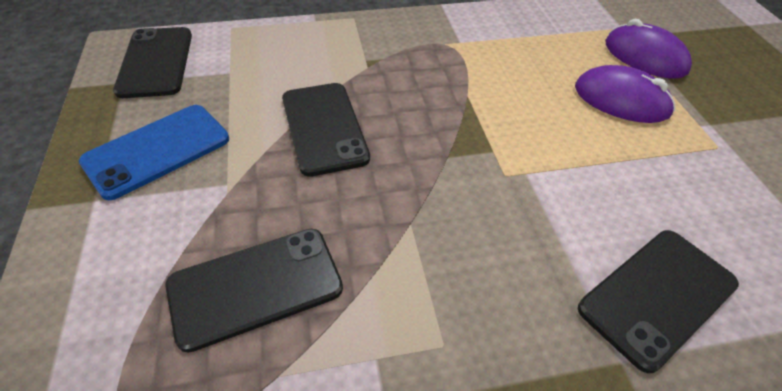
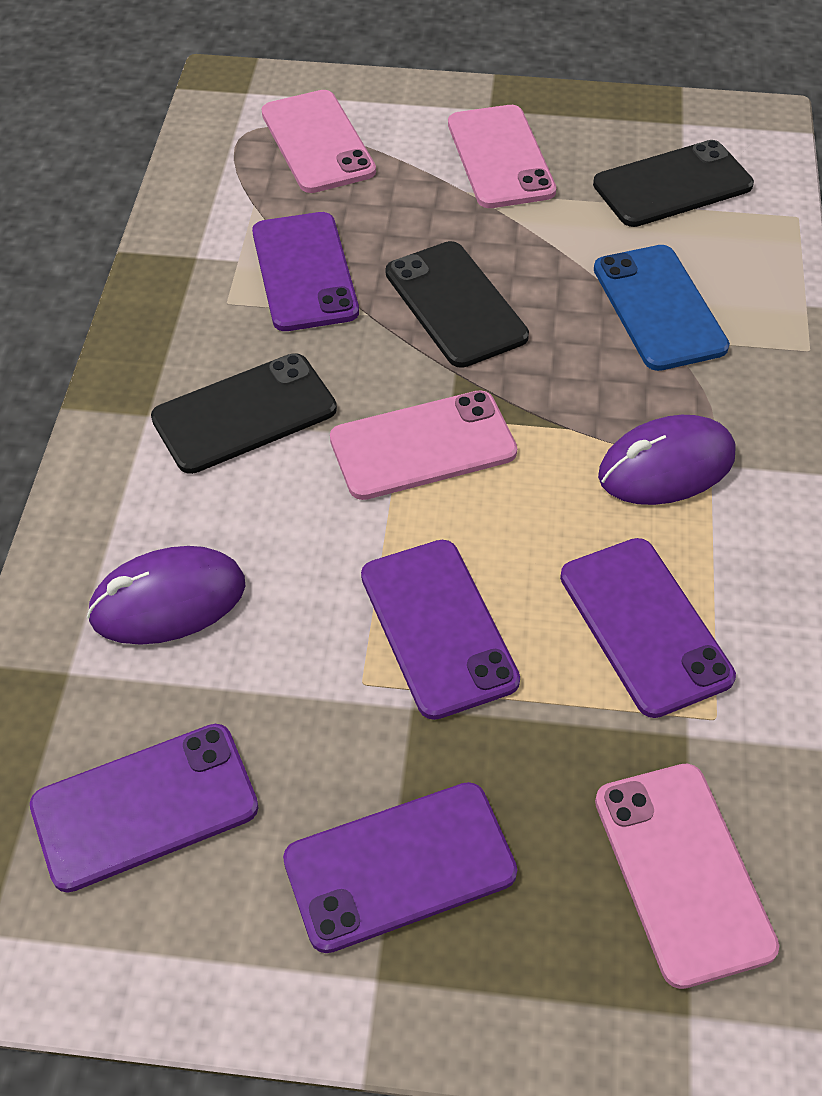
black phone: [113,27,192,98] [165,229,343,353] [282,83,370,177] [578,230,739,373] = 4 -> [151,353,337,474] [386,241,529,368] [593,140,754,227] = 3
pink phone: none = 0 -> [262,90,376,193] [330,390,517,500] [448,105,556,208] [595,764,779,989] = 4
purple phone: none = 0 -> [30,724,259,892] [252,212,359,331] [283,782,517,953] [361,540,520,720] [560,538,736,718] = 5

